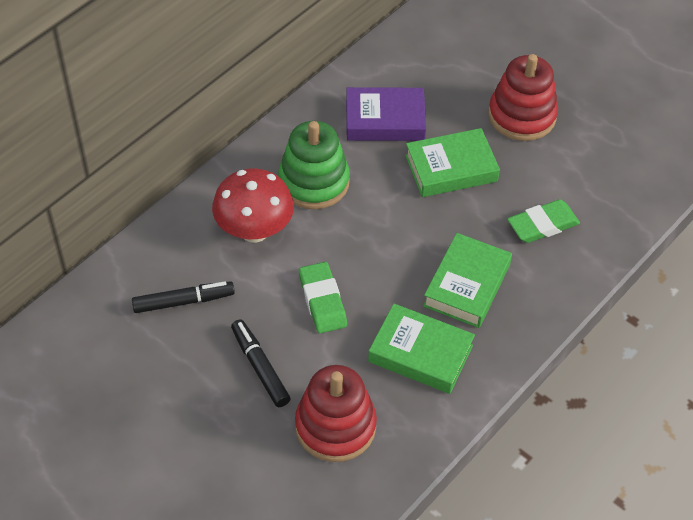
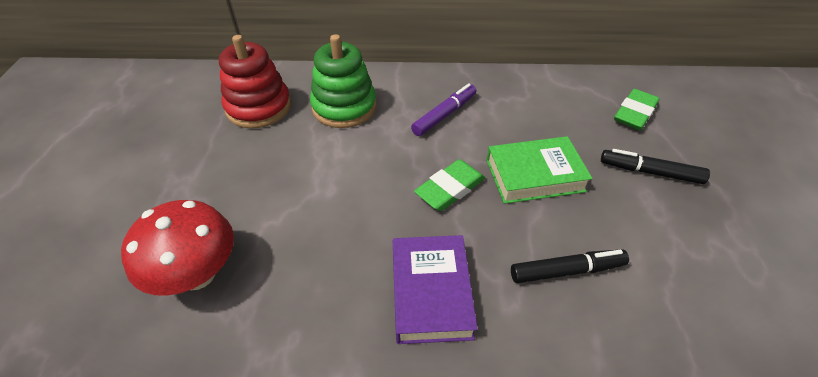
green book: [368,304,475,394] [405,128,500,197] [423,233,512,328] = 3 -> [486,136,593,204] = 1
purple marker: none = 0 -> [411,83,476,136] = 1
red stacking toy: [295,365,377,462] [488,54,558,141] = 2 -> [219,35,291,129] = 1

